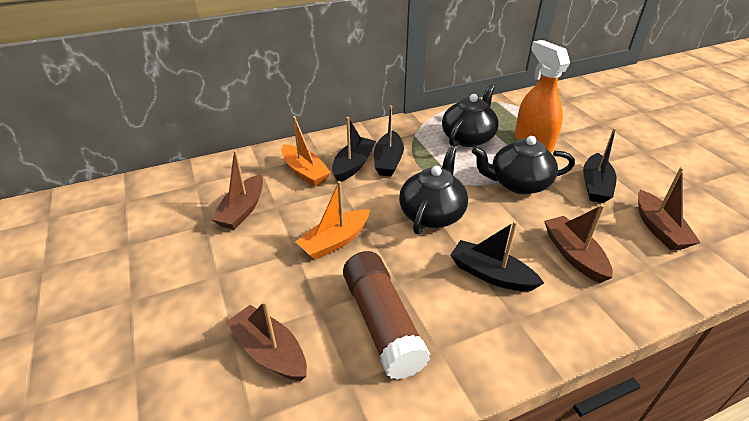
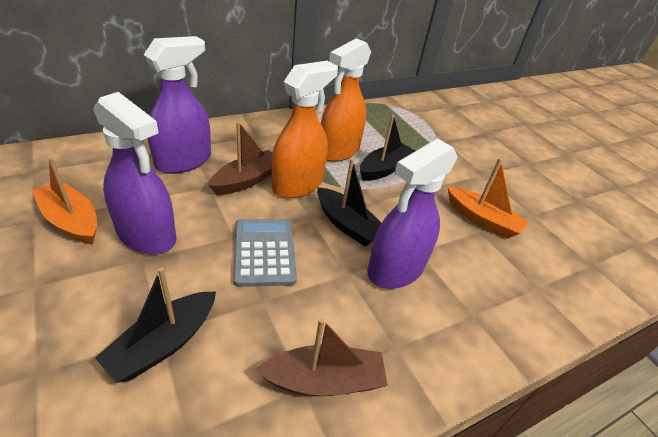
black boat: [332,117,376,182] [374,105,404,176] [450,221,544,292] [583,128,617,203] = 4 -> [95,267,216,383] [317,158,381,247] [360,115,415,181] = 3
black teapot: [399,147,468,234] [442,85,499,147] [472,136,575,194] = 3 -> none = 0
brown boat: [211,150,263,230] [226,300,307,381] [544,204,613,283] [638,167,701,250] = 4 -> [208,122,273,195] [255,318,388,396] = 2
brown glue stick: [343,251,430,380] = 1 -> none = 0
grey calculator: none = 0 -> [233,219,297,287] = 1
orange spray bottle: [515,40,570,152] = 1 -> [271,61,338,199] [321,38,371,162] = 2
purple spray bottle: none = 0 -> [94,92,176,255] [144,36,211,174] [367,139,458,289] = 3

